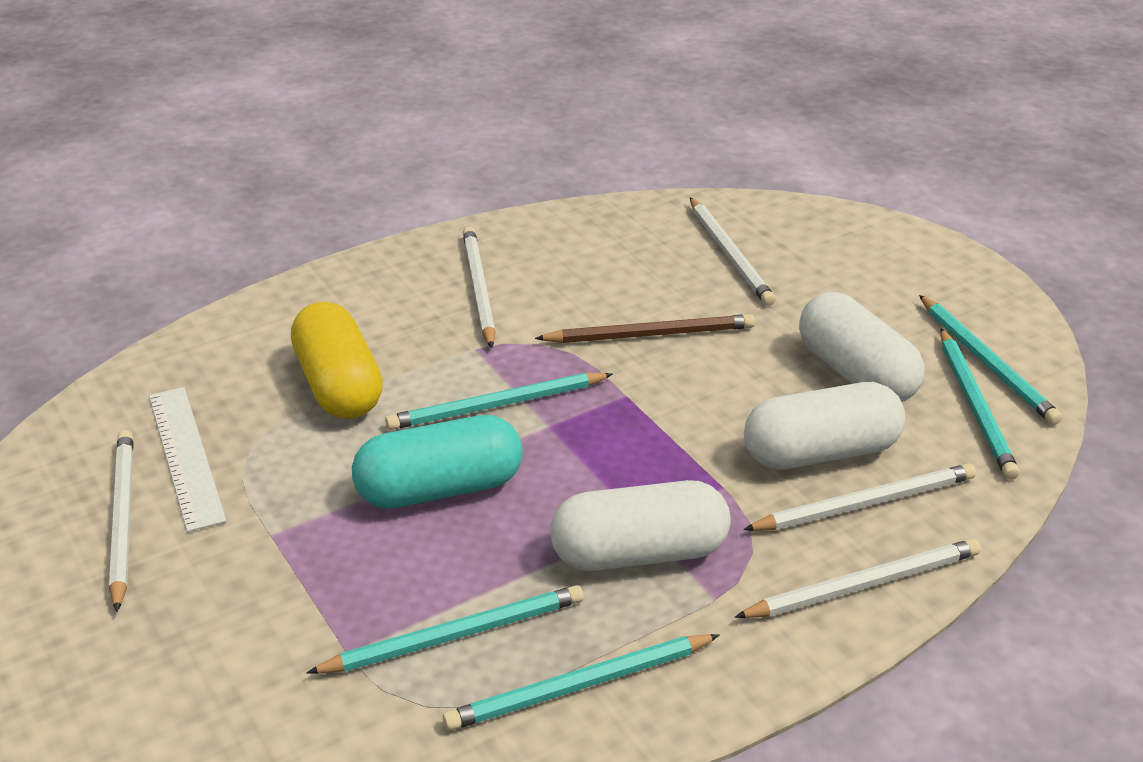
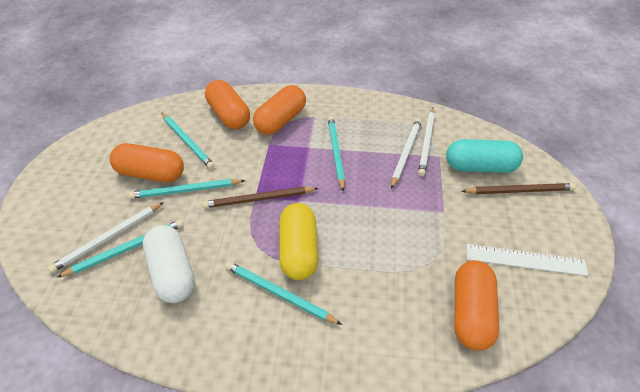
brown pencil: [535,314,755,343] = 1 -> [202,187,318,208] [462,183,576,194] = 2
orange capsule: none = 0 -> [110,143,184,182] [205,80,250,129] [253,85,306,135] [454,260,499,350] = 4
white capsule: [550,480,731,571] [744,382,905,470] [799,292,925,402] = 3 -> [143,225,195,303] = 1
white pencil: [109,430,134,612] [463,227,496,348] [690,197,776,306] [735,539,981,618] [743,463,976,531] = 5 -> [48,202,164,273] [391,118,422,189] [418,107,435,176] = 3

